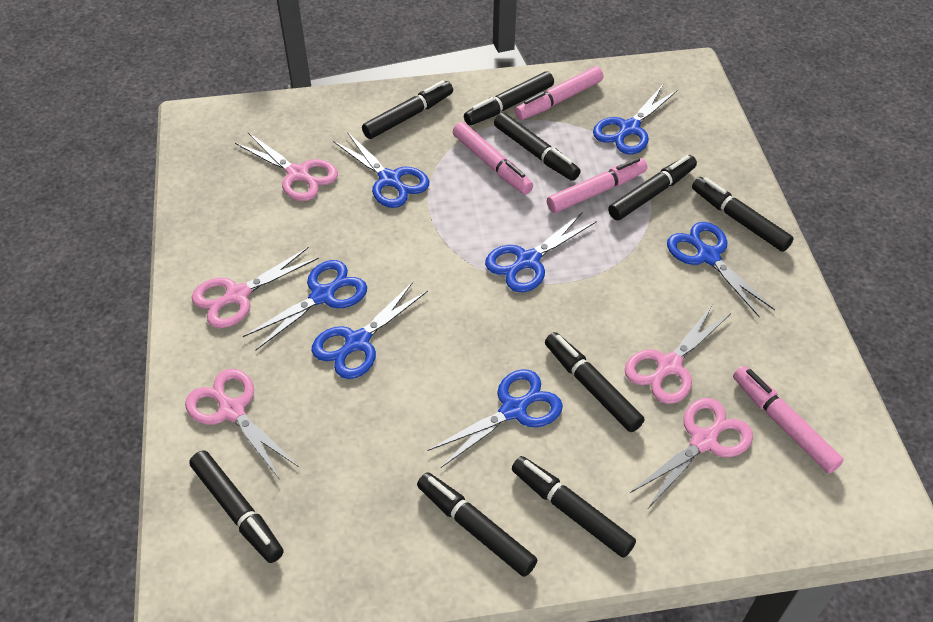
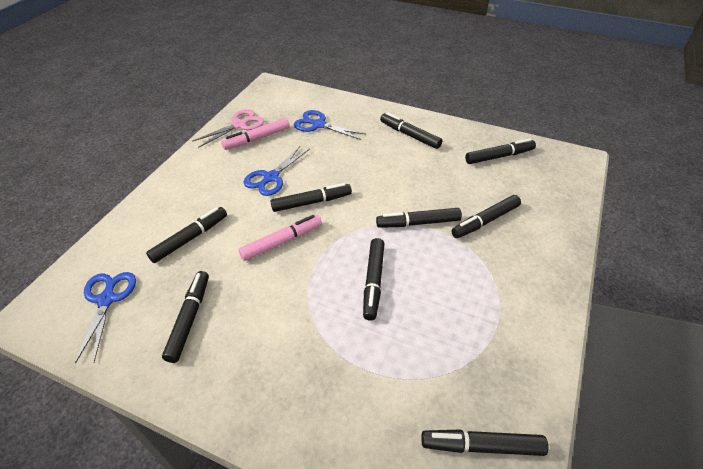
blue scissors: [243,260,367,351] [312,282,428,379] [333,132,429,208] [427,369,563,468] [485,212,597,292] [593,85,678,155] [667,222,775,317] = 7 -> [75,272,136,364] [244,146,310,196] [294,110,365,140] = 3
pink marker: [453,122,533,194] [515,66,603,120] [547,158,648,213] [733,366,844,473] = 4 -> [221,118,290,150] [239,215,322,261] = 2
pink scissors: [185,369,299,480] [192,247,319,328] [235,133,338,201] [625,304,731,404] [630,398,753,510] = 5 -> [192,109,264,148] = 1

